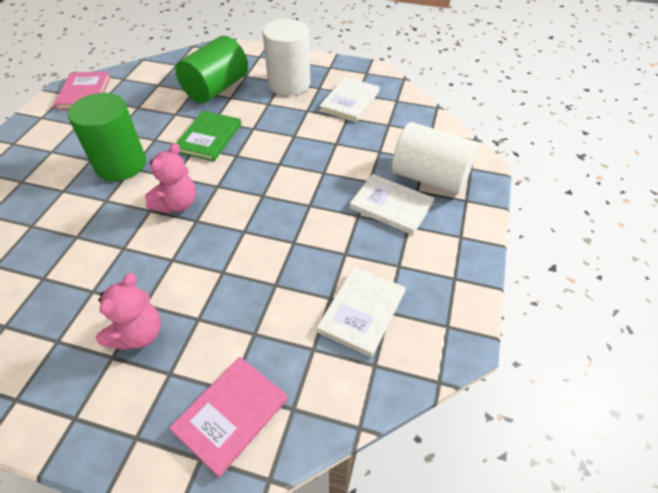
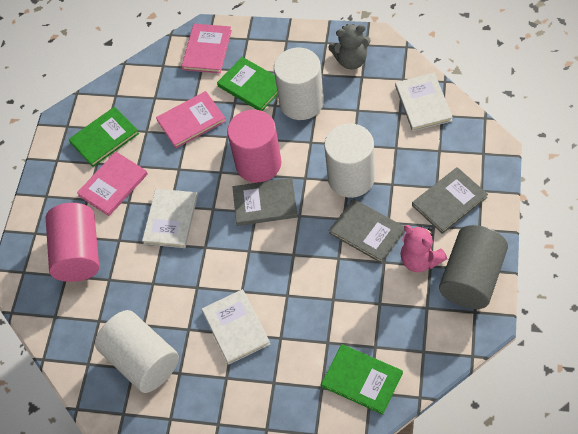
green book: [176,111,241,161] = 1 -> [68,107,139,167] [217,57,278,111] [321,344,403,415] = 3
green cylinder: [68,93,146,181] [175,36,248,103] = 2 -> none = 0
grey book: none = 0 -> [232,178,298,226] [329,199,405,263] [412,167,488,234] = 3
grey cylinder: none = 0 -> [439,225,508,309] = 1
grey teddy bear: none = 0 -> [329,24,371,69] = 1
pink book: [54,72,110,110] [169,357,288,477] = 2 -> [77,152,148,216] [156,91,226,148] [181,24,232,73] = 3
pink cylinder: none = 0 -> [46,203,99,282] [227,110,282,183] = 2
pink teddy bear: [96,273,161,350] [145,143,196,213] = 2 -> [400,225,447,272] = 1
white cylinder: [262,19,310,96] [392,122,478,194] = 2 -> [95,310,179,393] [274,48,324,120] [324,123,375,198] = 3

